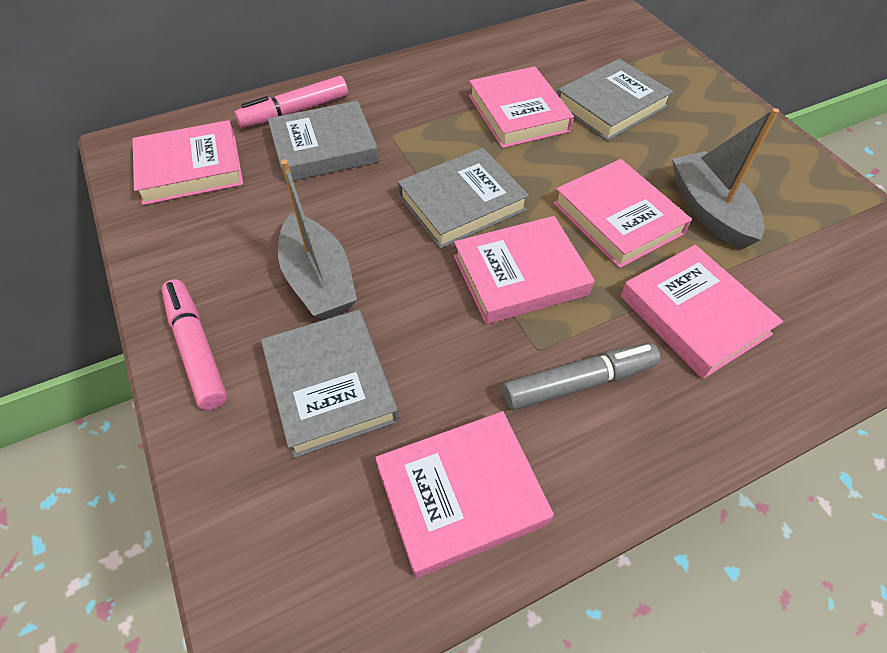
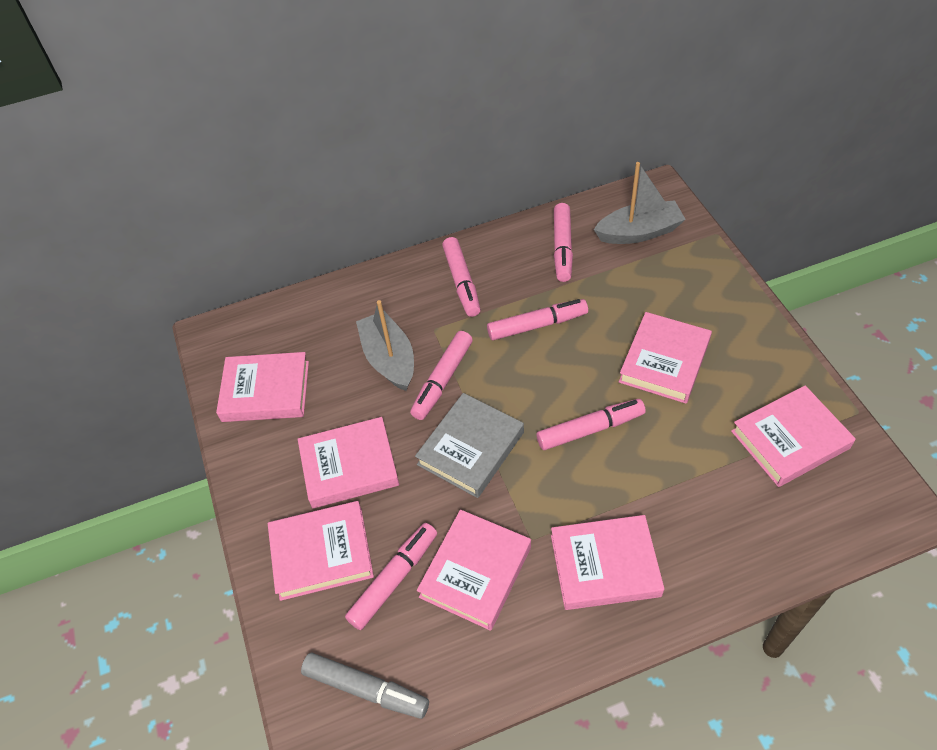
grey book: [261,310,399,458] [268,101,379,182] [398,148,529,249] [557,59,673,141] = 4 -> [415,393,524,498] = 1
pink book: [133,120,243,205] [375,411,554,578] [454,216,595,324] [469,66,574,148] [553,159,692,268] [621,245,783,379] = 6 -> [216,352,309,422] [268,501,374,601] [298,417,399,508] [417,510,531,631] [551,515,665,610] [619,312,712,404] [731,385,856,487] = 7
pink marker: [161,279,227,410] [235,76,348,128] = 2 -> [345,523,437,630] [410,331,473,420] [442,237,481,317] [487,299,588,340] [536,399,646,450] [554,203,573,282] = 6

